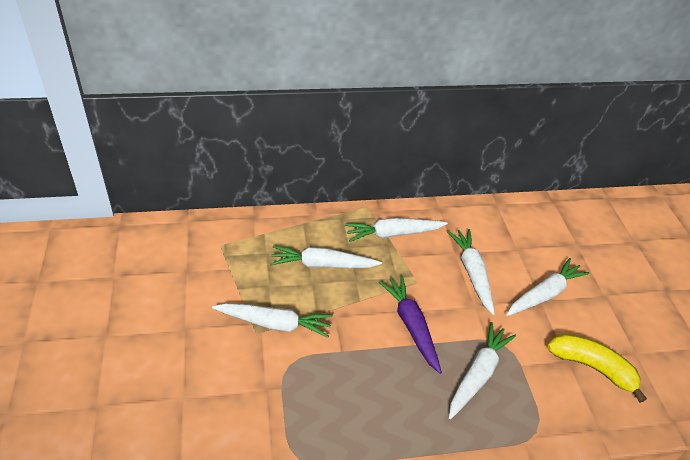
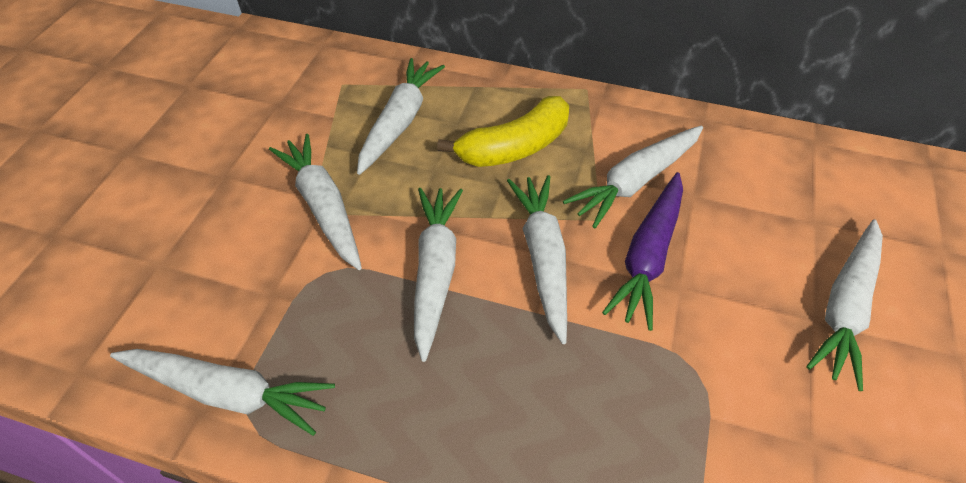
white carrot: [212,303,333,338] [270,246,382,268] [345,218,448,242] [447,229,495,315] [449,322,516,419] [506,258,589,316] = 6 -> [110,349,335,436] [269,134,362,270] [357,58,445,175] [414,188,463,362] [507,175,567,344] [563,125,703,228] [806,219,883,391] = 7

